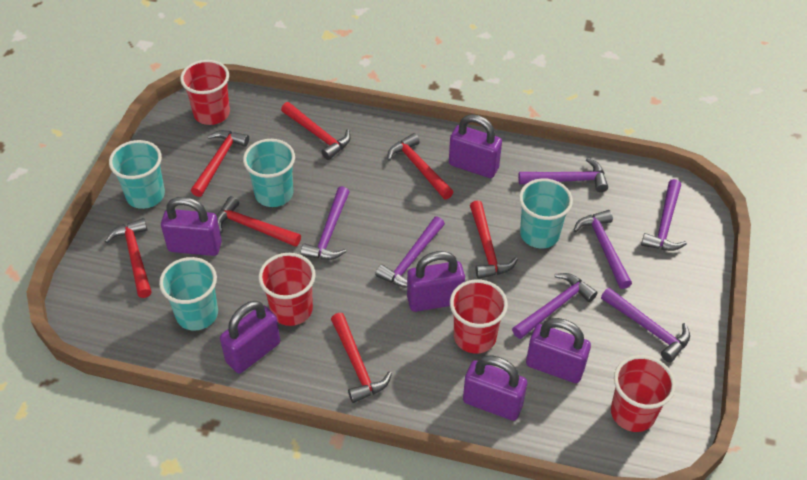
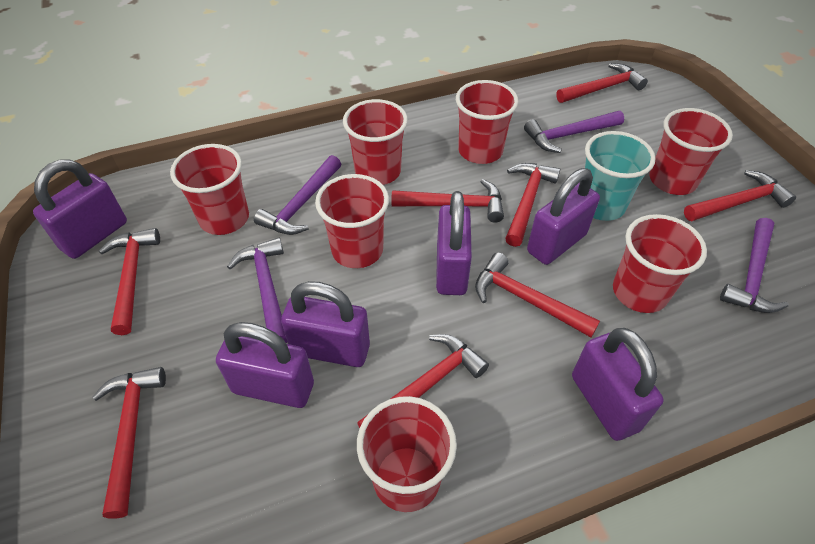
purple hammer: [301,186,349,260] [375,216,445,288] [512,273,598,339] [518,158,608,192] [573,210,632,289] [601,288,690,362] [641,179,687,251] = 7 -> [227,237,287,343] [254,155,341,235] [524,111,624,153] [720,218,789,313] = 4
red cup: [180,60,230,125] [259,253,316,326] [450,279,508,354] [611,355,676,432] = 4 -> [170,144,249,235] [315,174,389,268] [343,99,408,185] [357,396,457,512] [456,80,519,164] [613,214,707,313] [650,108,733,195] = 7
red hammer: [105,218,152,298] [191,130,249,197] [217,196,301,247] [281,102,351,160] [331,313,392,403] [387,133,453,200] [470,200,518,279] = 7 -> [92,367,166,519] [99,228,160,335] [357,334,489,428] [391,179,504,223] [475,252,600,337] [505,163,560,247] [556,63,648,103] [684,170,796,221] = 8
turquoise cup: [109,140,165,209] [159,257,218,330] [243,139,295,207] [519,178,573,248] = 4 -> [585,131,656,221] = 1

